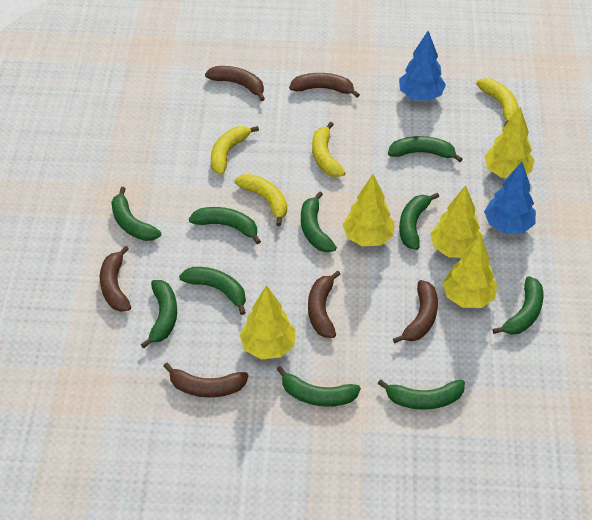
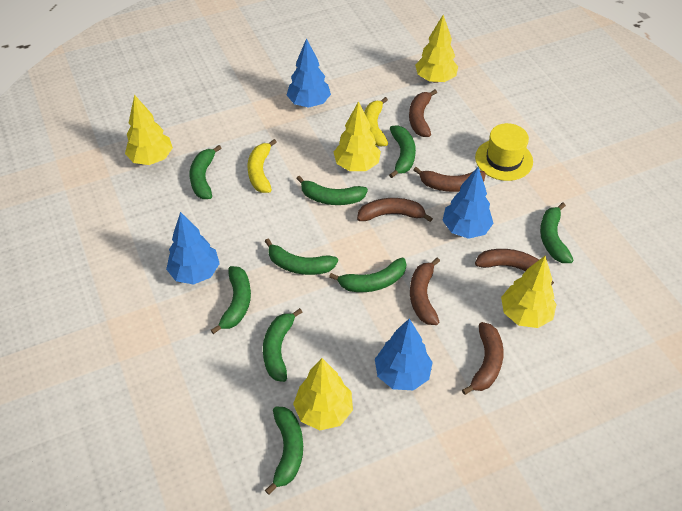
blue tree: [399,31,446,101] [484,162,536,234] = 2 -> [166,212,220,285] [287,38,331,108] [375,318,433,390] [442,167,494,239] = 4
green banana: [111,187,161,241] [141,280,177,348] [179,267,246,315] [189,207,261,244] [277,366,361,407] [301,191,337,253] [377,379,465,410] [388,136,462,162] [399,193,439,250] [492,276,544,335] = 10 -> [190,145,221,199] [211,266,251,334] [263,308,302,382] [265,239,338,275] [265,407,303,495] [296,176,368,205] [329,258,407,292] [389,125,416,178] [540,203,573,263] = 9
yellow banana: [211,126,259,175] [235,174,287,226] [312,122,345,177] [476,78,519,126] = 4 -> [247,139,277,193] [364,97,388,146] = 2
yellow hat: none = 0 -> [475,123,533,181] = 1

